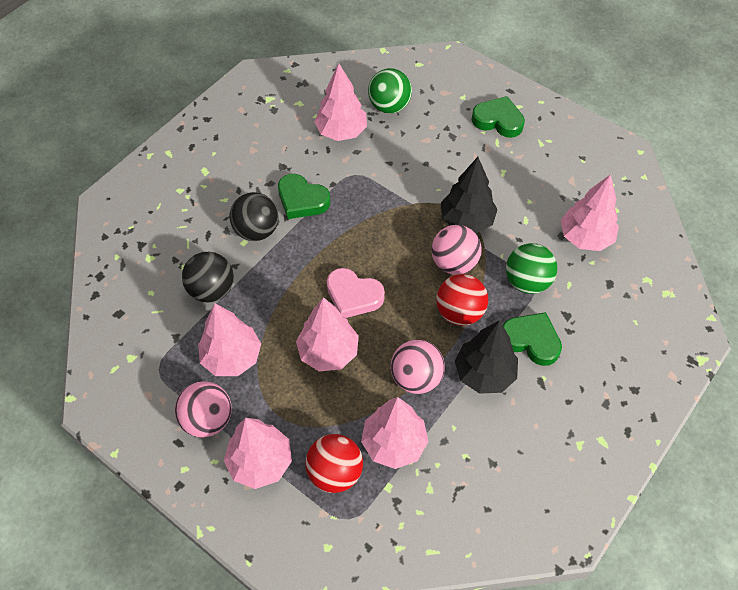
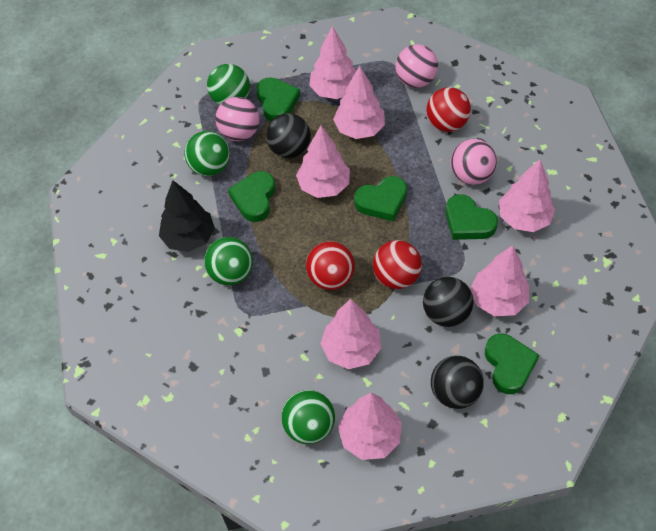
black ball: [182,252,234,303] [230,192,279,241] = 2 -> [266,113,311,158] [423,277,474,327] [431,356,484,409] = 3
black tree: [441,157,498,233] [455,320,518,394] = 2 -> [159,180,215,252] = 1
green ball: [368,68,412,114] [506,243,557,294] = 2 -> [184,131,230,176] [204,237,253,285] [207,64,250,105] [281,390,335,444] = 4
green heart: [278,174,330,219] [472,96,525,138] [503,312,562,366] = 3 -> [228,171,275,222] [256,77,300,121] [354,176,407,222] [446,194,498,240] [485,334,539,394] = 5
pink heart: [327,268,385,318] = 1 -> none = 0
pink tree: [198,303,261,376] [224,418,292,489] [296,297,359,372] [314,63,367,141] [361,397,429,469] [561,174,619,251] = 6 -> [296,126,350,198] [309,26,356,99] [321,299,381,369] [333,66,385,139] [338,393,402,460] [470,245,529,317] [499,159,555,232] = 7
red ball: [305,434,363,493] [436,274,488,326] = 2 -> [306,241,355,290] [373,240,422,289] [426,87,471,132] = 3

